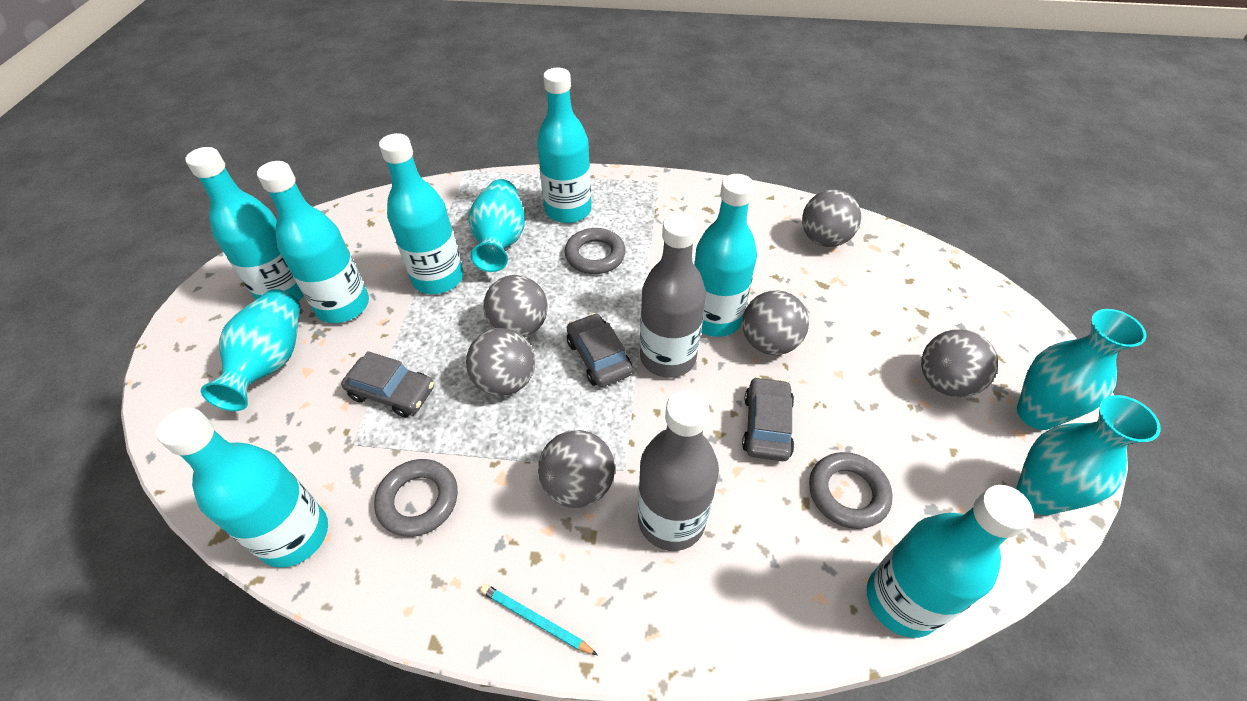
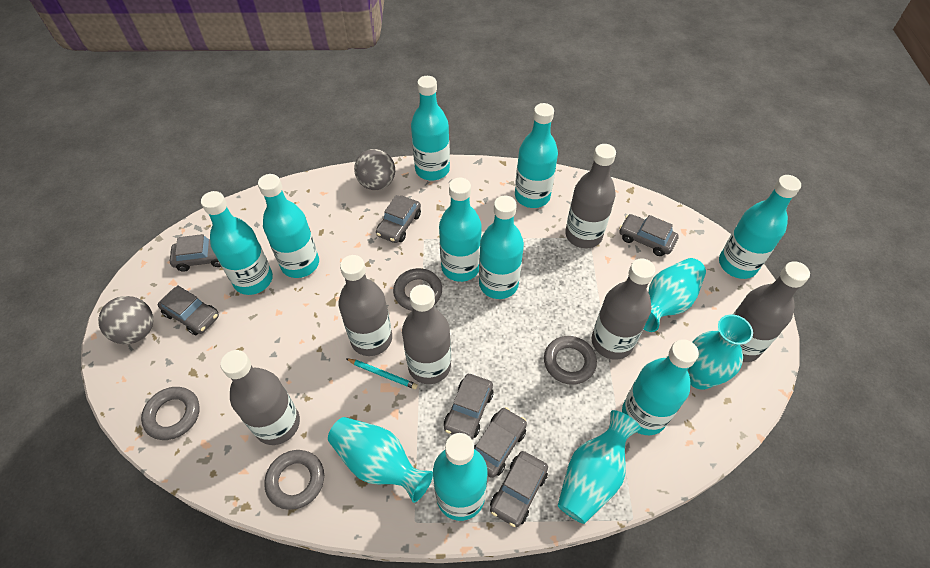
grey ball: [466,328,535,396] [483,275,548,337] [538,430,615,508] [742,290,809,355] [802,190,861,247] [921,329,998,397] = 6 -> [98,296,153,344] [354,149,395,190] = 2
grey bottle: [638,390,719,551] [640,213,706,378] = 2 -> [220,350,300,445] [339,255,392,356] [402,285,451,384] [565,144,616,248] [592,258,655,360] [733,261,810,362] = 6
grey car: [341,351,434,417] [567,313,632,387] [742,377,794,461] = 3 -> [158,285,219,335] [170,234,221,272] [376,195,421,243] [444,374,493,439] [474,407,527,478] [490,451,548,527] [619,214,679,256] = 7
grey ring: [374,459,458,537] [565,228,626,274] [809,452,893,529] = 3 -> [141,387,200,440] [264,450,324,510] [393,268,442,311] [544,336,597,385] = 4
turquoise bottle: [156,408,328,568] [185,147,304,301] [257,161,369,323] [379,133,463,294] [537,68,592,223] [694,174,757,337] [867,485,1033,638] = 7 -> [201,191,273,295] [258,174,319,278] [411,76,450,181] [433,433,488,521] [439,178,482,282] [479,196,524,299] [515,103,558,208] [622,339,699,435] [719,175,801,279] = 9

